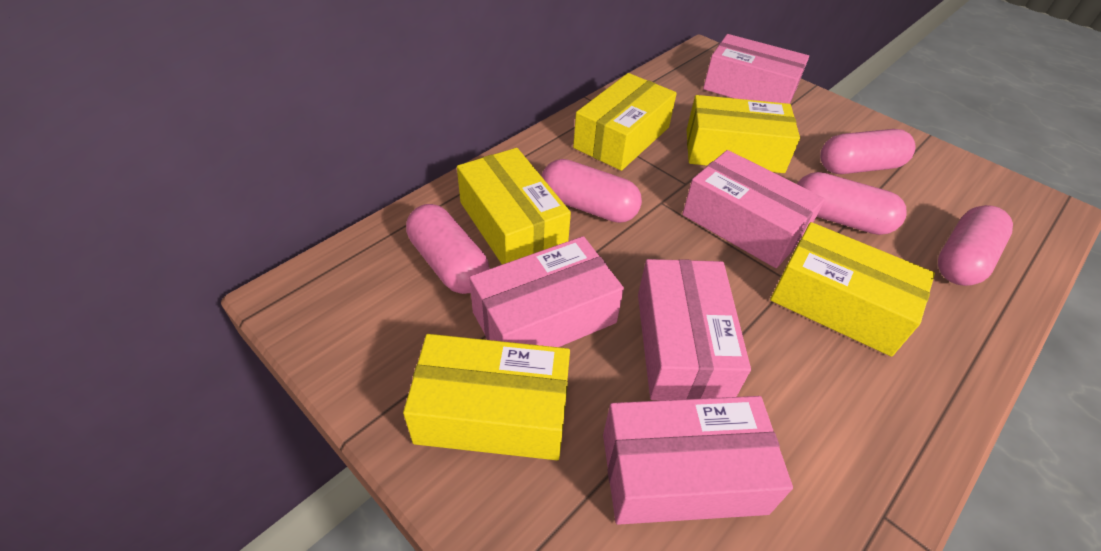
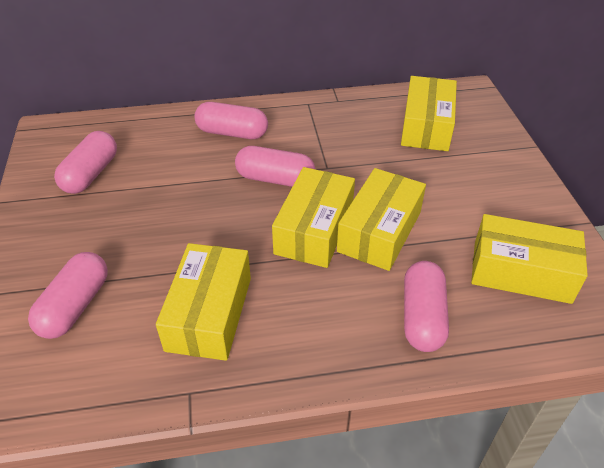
pink box: [469,236,624,347] [603,396,793,525] [638,259,751,400] [682,150,825,268] [703,34,809,104] = 5 -> none = 0

